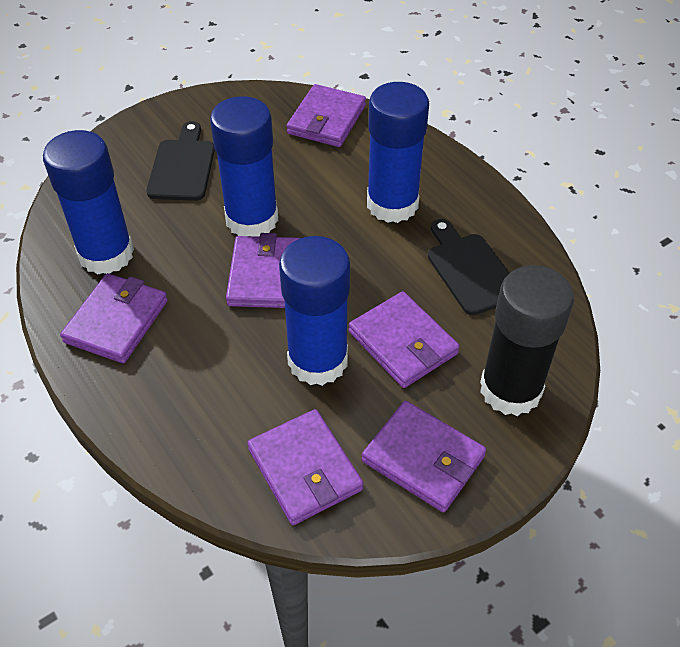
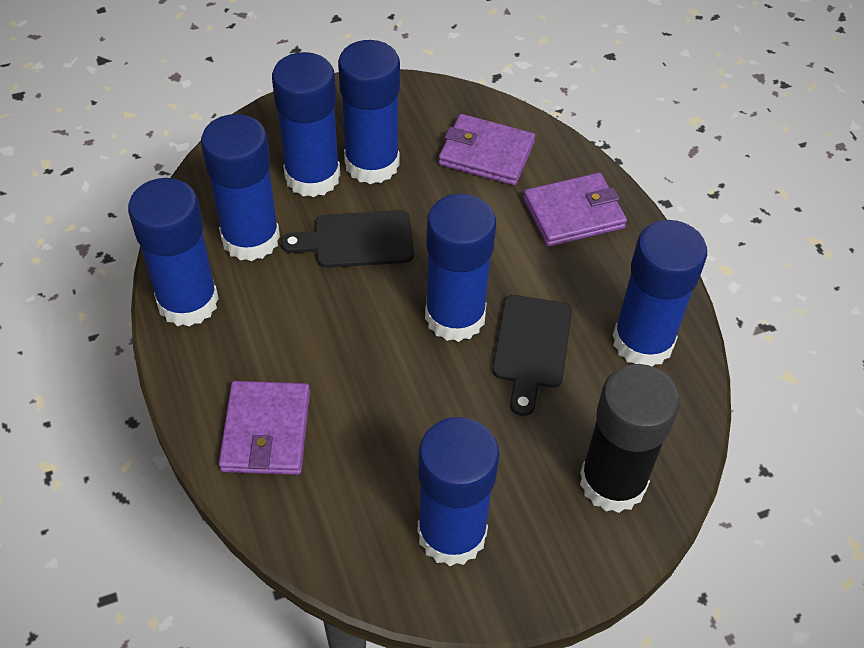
blue glue stick: [43,130,134,275] [210,96,278,237] [279,236,350,386] [367,82,429,223] = 4 -> [128,178,219,327] [201,114,280,261] [272,52,340,197] [338,40,400,184] [417,417,499,566] [425,194,496,342] [613,220,707,366] = 7
purple wallet: [60,273,168,363] [226,233,301,308] [247,409,363,525] [287,84,366,147] [349,291,460,388] [362,401,486,512] = 6 -> [219,381,310,475] [438,114,535,186] [523,173,627,247] = 3

